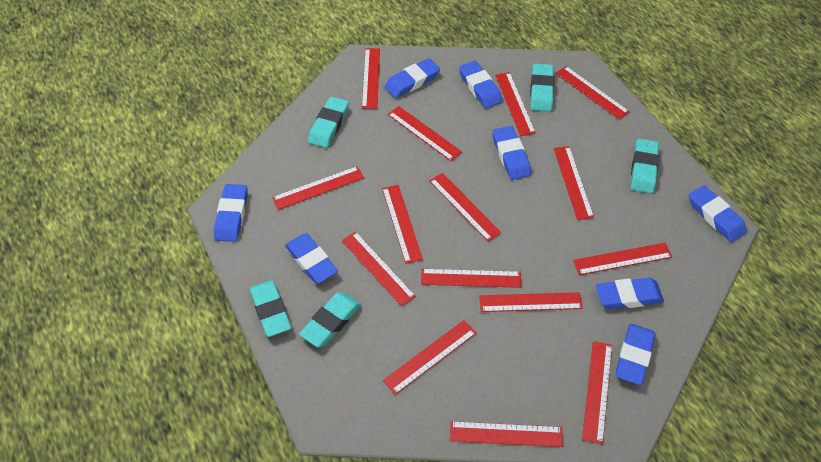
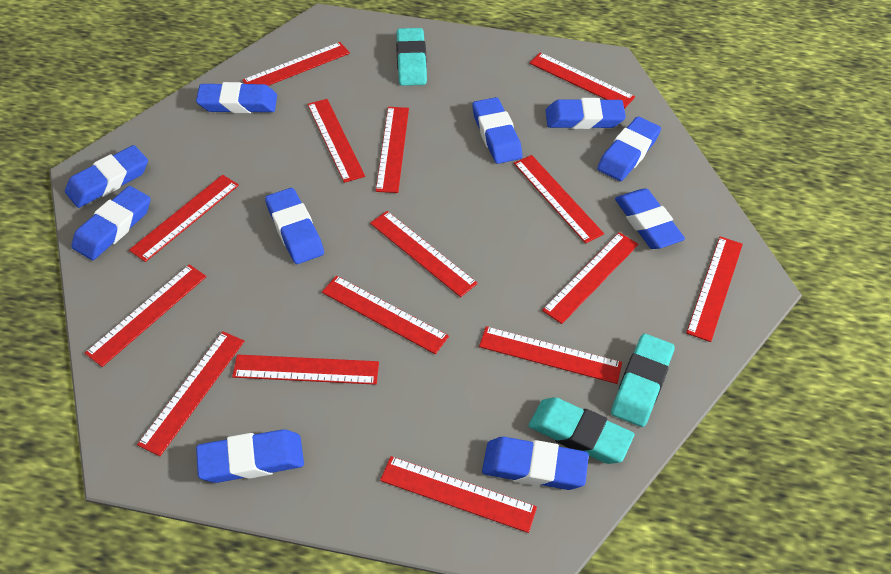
blue eraser: [214,184,248,242] [285,233,338,283] [385,58,440,98] [459,61,503,109] [492,126,531,180] [595,278,664,309] [616,324,655,385] [689,185,747,242] = 8 -> [65,145,148,208] [71,186,151,260] [196,82,277,113] [196,429,304,483] [265,188,324,264] [472,97,522,164] [482,437,589,490] [546,98,626,129] [597,117,661,181] [615,188,685,249] = 10
turquoise eraser: [249,280,291,337] [299,292,361,347] [308,96,349,148] [530,63,554,112] [631,139,659,194] = 5 -> [396,28,427,86] [529,397,634,464] [611,334,675,427] = 3

